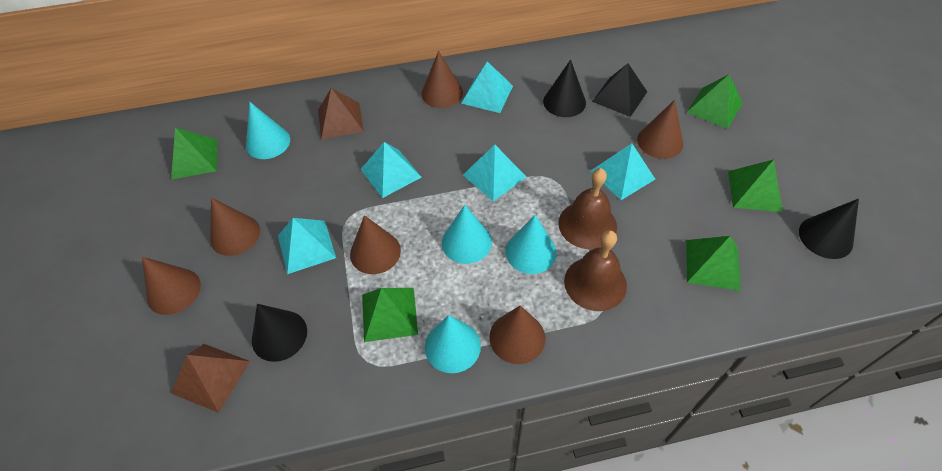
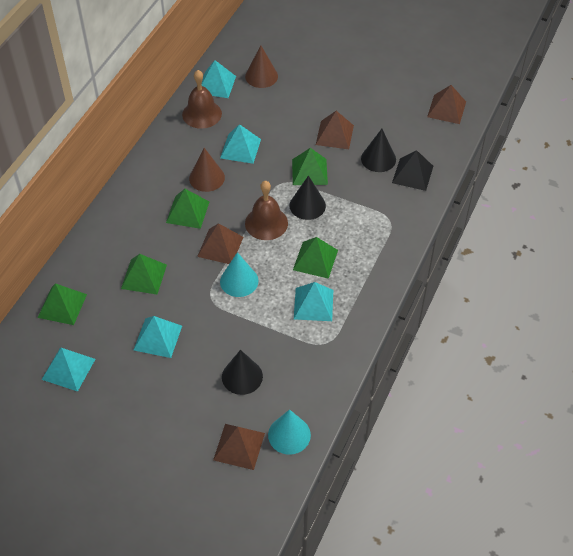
brown cone: [142,257,201,315] [210,197,260,256] [350,215,401,274] [421,51,463,108] [489,305,545,364] [637,100,683,159] = 6 -> [189,148,225,192] [245,45,278,88] = 2
brown pyramid: [171,344,250,413] [318,88,364,139] = 2 -> [197,223,243,264] [213,424,265,470] [316,111,354,149] [427,85,466,124] = 4
turquoise cone: [246,102,290,159] [425,315,481,373] [442,205,492,264] [506,215,557,274] = 4 -> [220,252,259,297] [268,409,311,455] = 2

